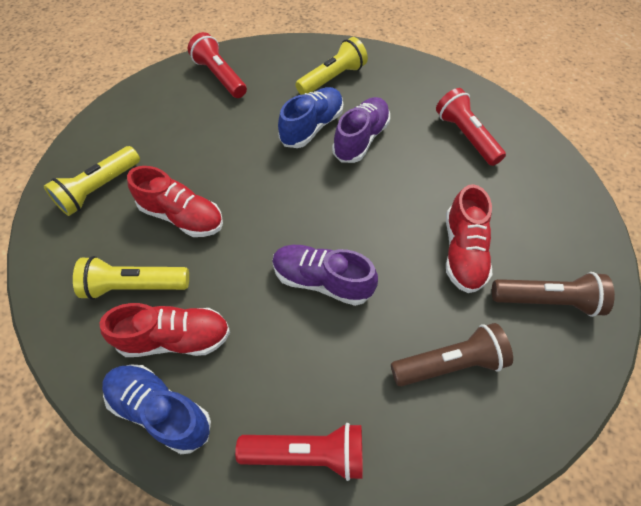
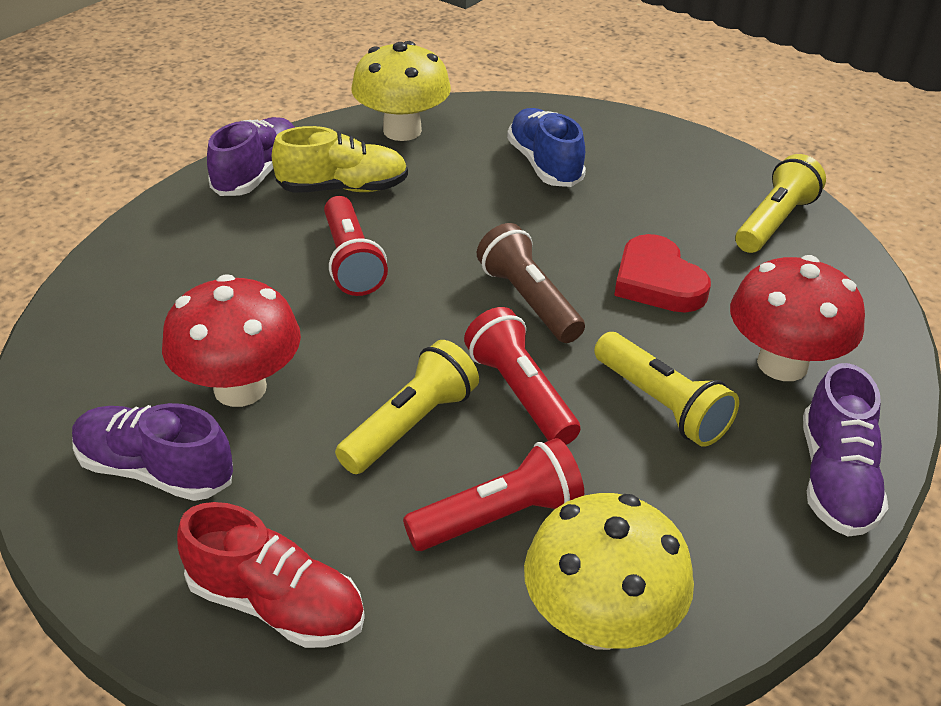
blue shoe: [102,365,211,454] [278,87,343,148] = 2 -> [507,108,586,187] = 1
brown flashlight: [391,323,513,387] [492,272,615,317] = 2 -> [477,223,585,343] = 1
purple shoe: [272,245,378,306] [332,97,390,163] = 2 -> [72,403,233,501] [207,117,295,196] [803,363,889,537] = 3
red heart: none = 0 -> [614,234,711,313] = 1
red mushroom: none = 0 -> [162,274,301,407] [730,255,865,381] = 2
red shoe: [99,303,230,357] [127,166,223,237] [446,184,492,293] = 3 -> [177,502,365,648] = 1
yellow mushroom: none = 0 -> [351,41,451,141] [524,493,694,650] = 2
yellow shoe: none = 0 -> [272,126,408,193] = 1

